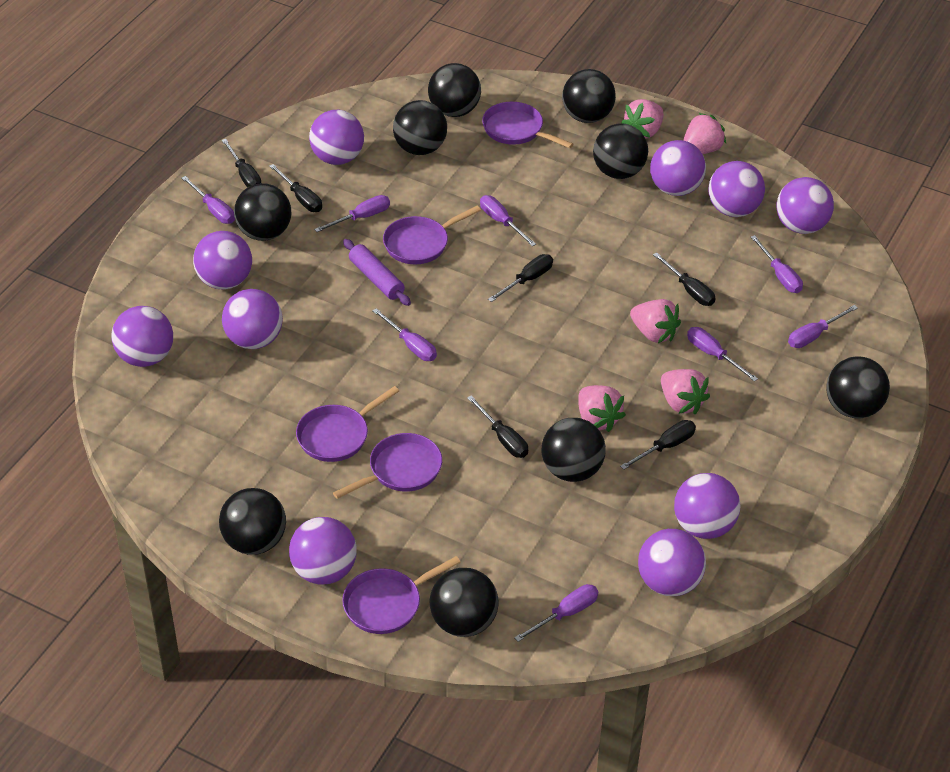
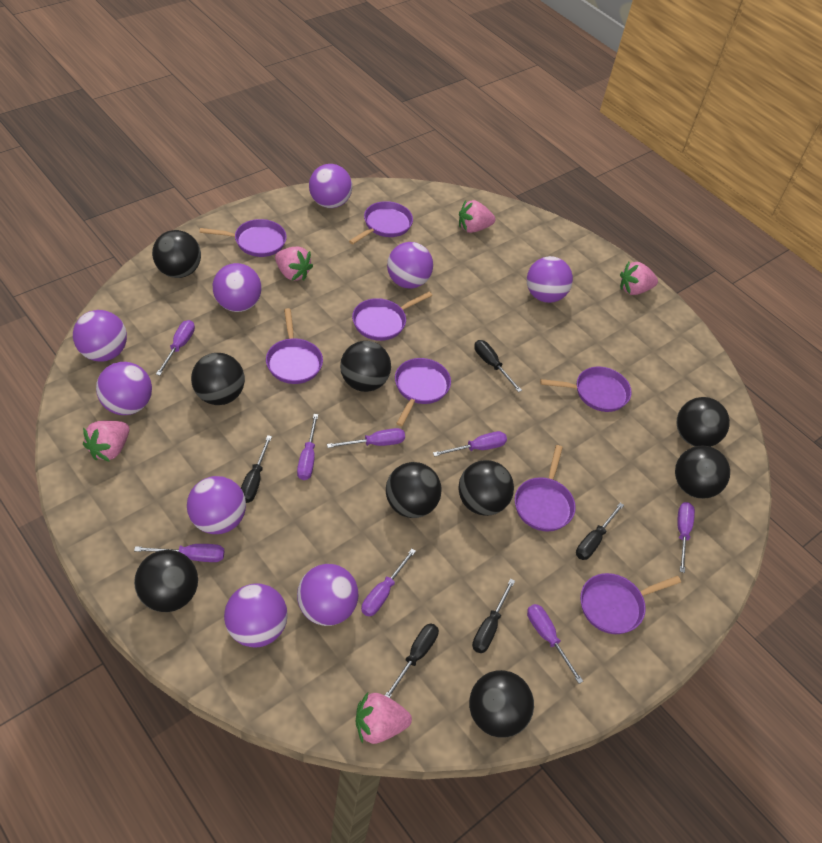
black screwdriver: [222,139,261,188] [269,164,322,212] [467,395,528,458] [488,254,553,302] [620,420,696,470] [653,252,715,306] = 6 -> [241,435,272,503] [385,623,439,698] [472,579,515,653] [474,340,522,392] [576,503,624,560] = 5
purple ball: [112,306,173,367] [193,231,252,289] [222,289,283,349] [289,517,356,585] [309,110,364,165] [638,529,706,596] [650,140,706,196] [674,473,740,539] [708,161,765,217] [776,177,834,234] = 10 -> [73,310,127,362] [96,362,152,415] [187,476,246,534] [213,263,262,312] [224,583,287,647] [297,564,359,626] [309,164,352,208] [387,242,433,289] [527,256,573,303] = 9
purple pan: [296,386,399,462] [333,433,442,499] [342,556,461,634] [383,206,481,264] [482,102,573,148] = 5 -> [200,219,287,257] [266,308,323,384] [349,201,413,244] [352,291,432,341] [395,358,451,427] [515,445,576,532] [540,367,632,412] [580,573,681,634] = 8
purple rolling pin: [343,239,411,306] = 1 -> none = 0

